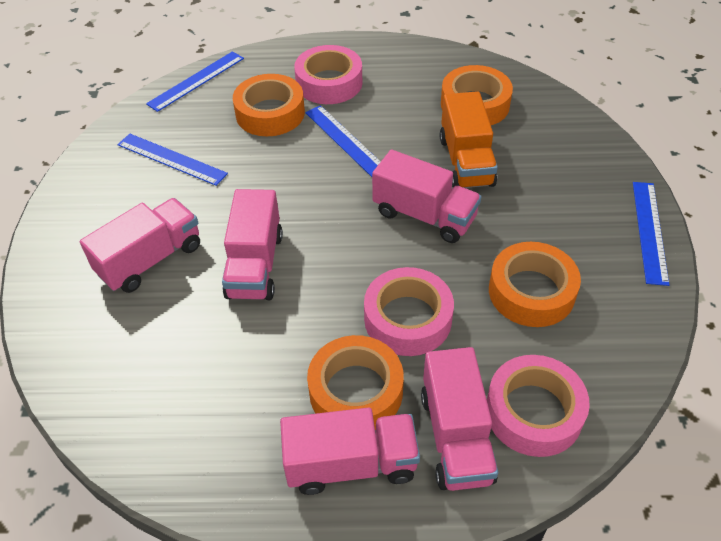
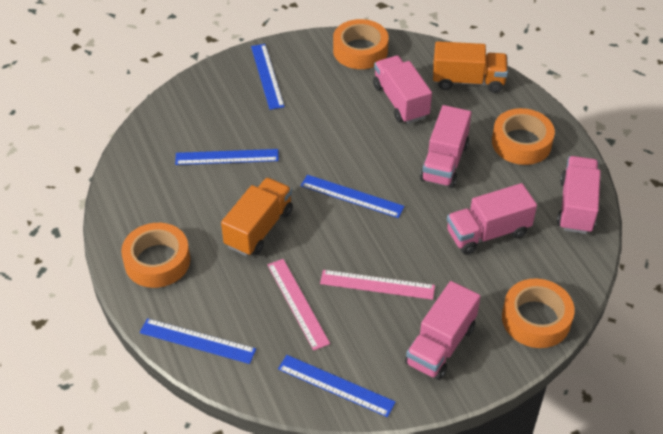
blue ruler: [118,134,228,186] [146,51,244,112] [305,105,381,177] [633,182,669,286] = 4 -> [140,318,256,364] [175,149,279,165] [251,44,285,110] [278,355,396,417] [301,175,405,218] = 5
orange truck: [440,91,498,188] = 1 -> [221,178,293,256] [433,41,508,93] = 2
pink ruler: none = 0 -> [268,259,330,351] [320,270,435,300] = 2
pink tape: [294,45,362,104] [364,267,454,356] [487,355,590,457] = 3 -> none = 0

